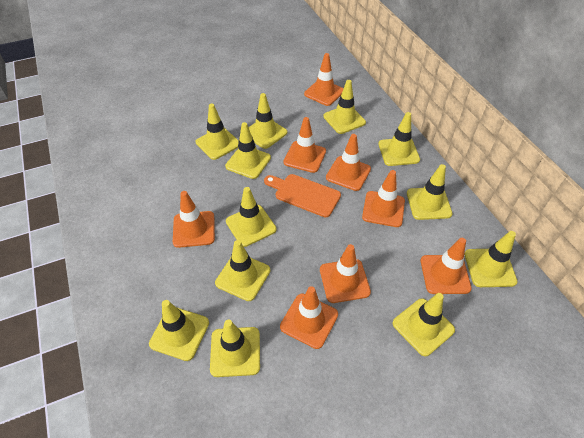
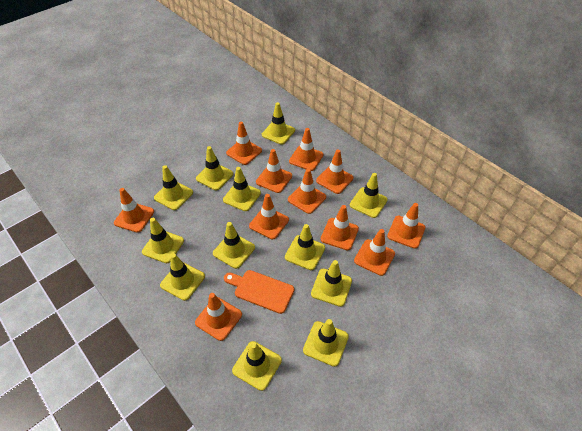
orange traffic cone: [173,191,215,248] [280,286,338,349] [283,117,326,173] [304,53,344,106] [320,244,371,303] [326,134,371,191] [362,170,405,227] [421,238,472,294] = 8 -> [114,188,154,233] [195,293,242,341] [226,122,262,165] [249,194,289,239] [256,149,292,193] [288,169,326,214] [289,128,323,171] [316,149,354,194] [321,205,359,250] [354,229,395,276] [387,203,425,249] = 11

